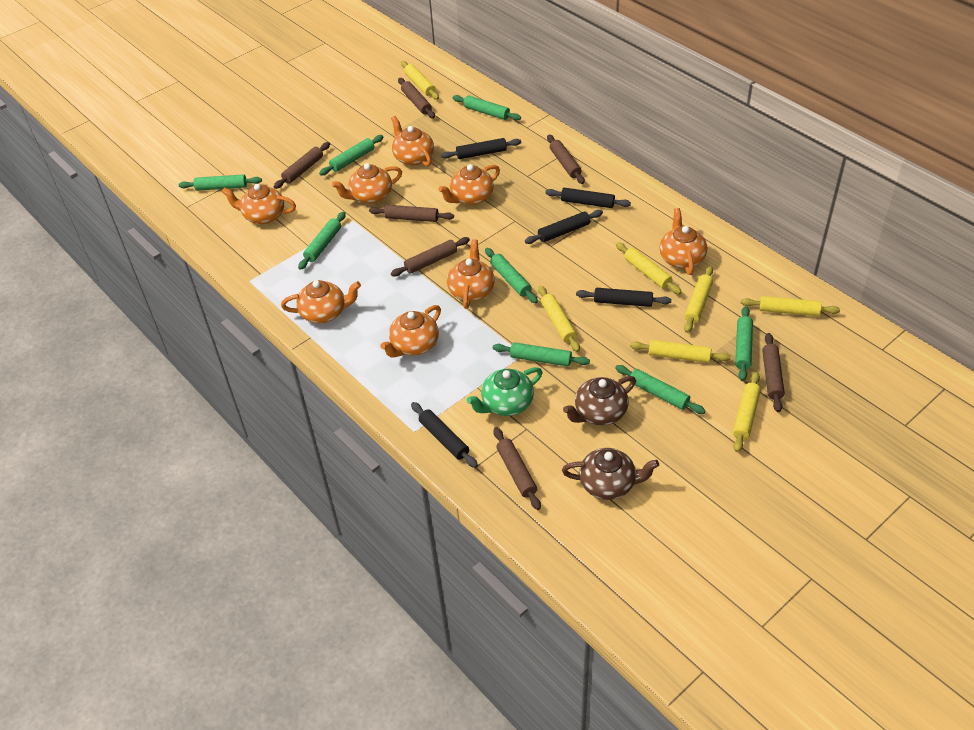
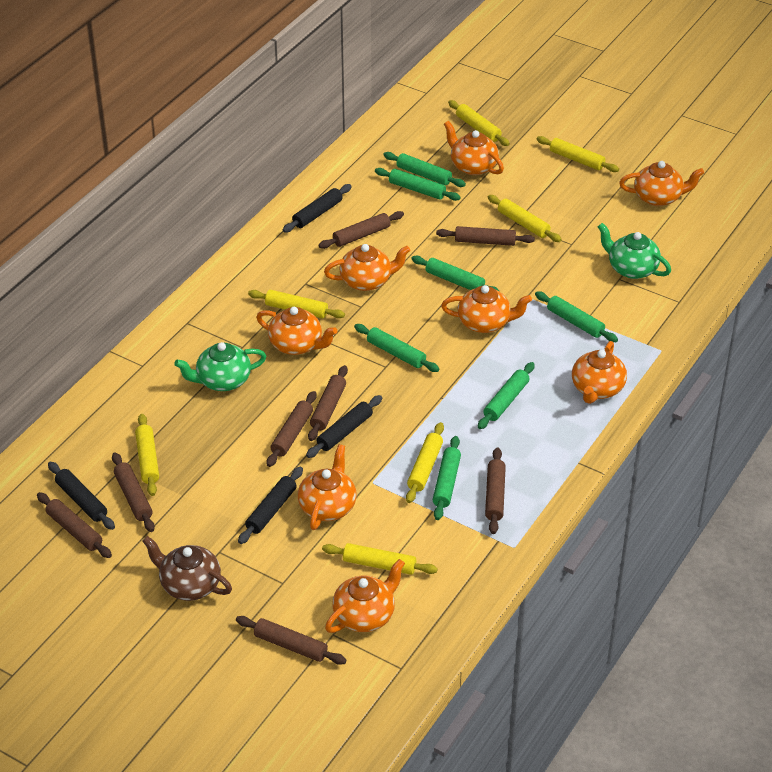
black rolling pin: [411,402,478,468] [441,138,521,159] [525,210,603,244] [545,188,631,208] [576,288,671,307] = 5 -> [48,462,115,530] [238,467,303,544] [283,184,352,233] [306,395,382,458] = 4
brown rolling pin: [274,142,330,189] [369,205,454,222] [391,237,470,276] [398,78,435,118] [493,427,541,510] [547,135,585,184] [762,333,785,412] = 7 -> [37,492,112,558] [112,452,155,532] [236,616,346,665] [267,391,317,467] [308,365,348,441] [319,211,404,249] [436,226,535,246] [485,447,506,534] = 8
brown teapot: [562,448,659,500] [563,376,636,425] = 2 -> [142,536,232,601] = 1
green rolling pin: [179,174,262,191] [298,212,346,270] [319,135,384,175] [453,95,521,120] [485,248,538,303] [493,342,590,366] [615,365,705,414] [735,306,753,381] = 8 -> [354,324,440,372] [375,168,461,201] [383,152,466,187] [411,256,500,292] [433,436,461,520] [478,362,535,429] [535,291,618,342] = 7
green teapot: [467,367,543,416] = 1 -> [174,342,266,391] [598,223,671,279] = 2

